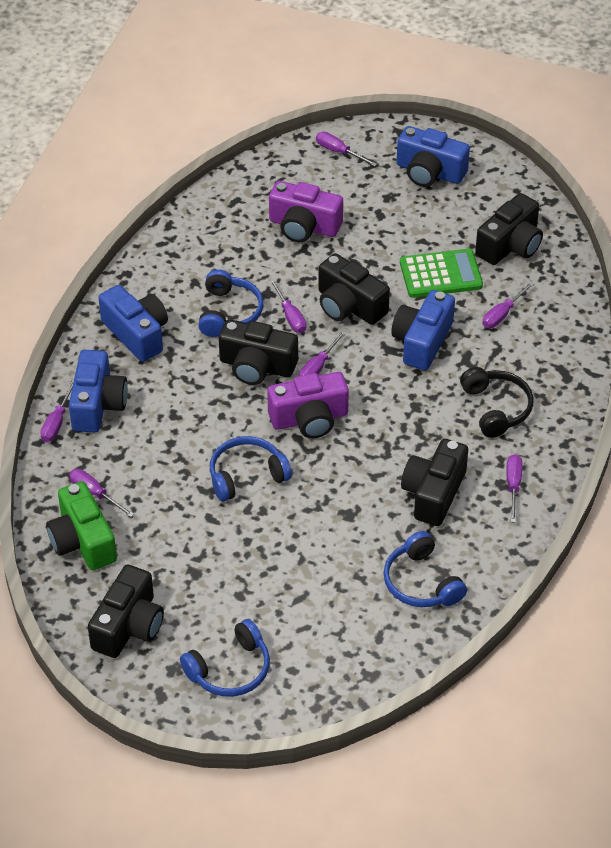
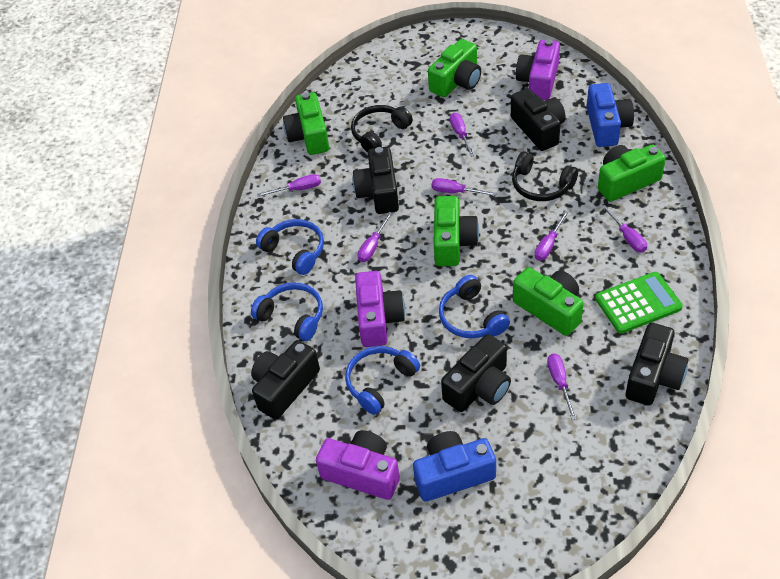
black headphones: [460,367,534,438] = 1 -> [351,105,413,153] [512,151,578,201] = 2
blue camera: [69,350,128,432] [99,285,168,362] [391,290,455,370] [397,126,470,187] = 4 -> [413,431,496,502] [587,83,634,147] = 2
green camera: [46,481,117,570] = 1 -> [283,92,329,155] [428,39,481,97] [434,196,479,266] [513,267,584,336] [598,144,666,202] = 5
purple camera: [267,372,349,438] [269,181,343,242] = 2 -> [316,430,400,500] [355,271,405,347] [516,39,560,100] = 3

